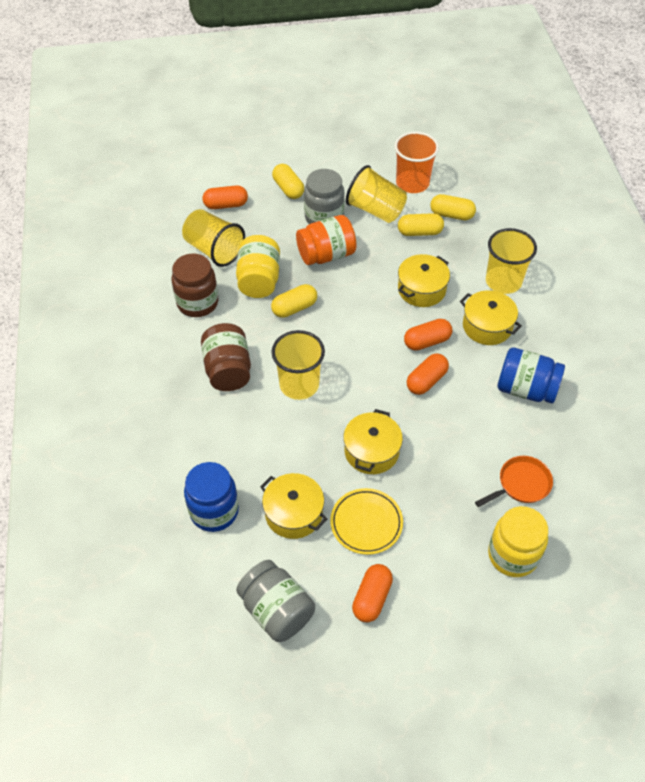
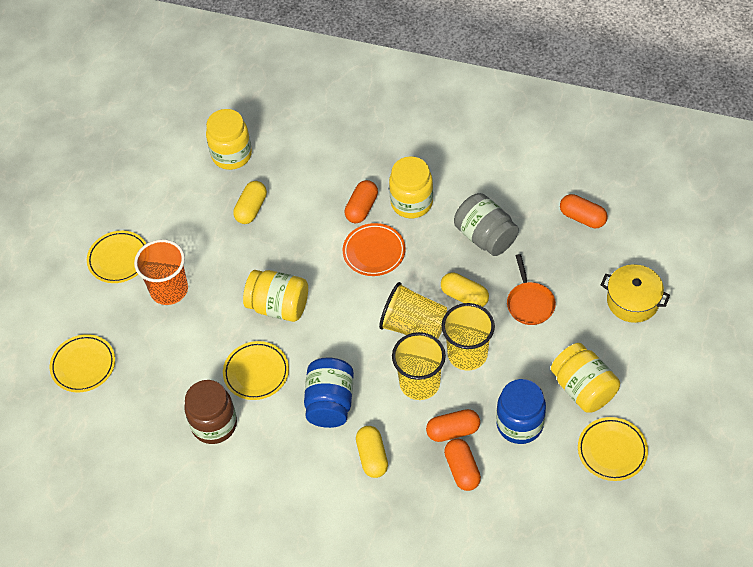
brown jar: [172,254,218,317] [201,323,251,391] = 2 -> [184,380,237,444] = 1
grey jar: [236,560,315,642] [304,169,345,224] = 2 -> [454,193,519,256] = 1
orange jar: [296,215,357,265] = 1 -> none = 0
orange plate: none = 0 -> [343,223,406,276] = 1
yellow capsule: [271,284,317,318] [272,164,304,199] [398,213,444,236] [430,194,476,220] = 4 -> [233,181,267,224] [356,426,388,478] [441,272,489,307] = 3
yellow cup: [182,209,245,267] [271,330,325,400] [346,165,407,223] [486,228,537,294] = 4 -> [379,282,447,339] [392,332,446,400] [442,303,495,371] = 3
yellow jar: [236,235,280,298] [488,506,548,577] = 2 -> [206,109,252,170] [243,270,308,322] [389,156,433,218] [551,343,620,413] = 4
yellow plate: [330,488,403,555] = 1 -> [50,334,115,392] [87,231,147,283] [223,341,289,400] [578,417,648,481] = 4
yellow pot: [260,473,327,539] [343,409,403,474] [398,254,450,307] [460,290,522,345] = 4 -> [601,264,670,323] = 1

